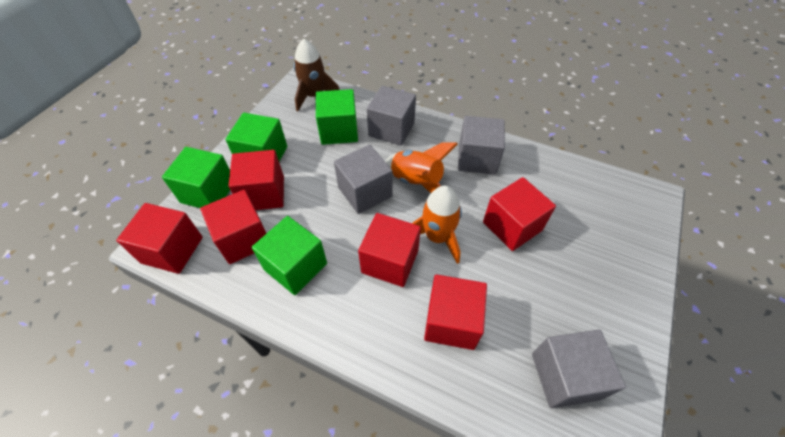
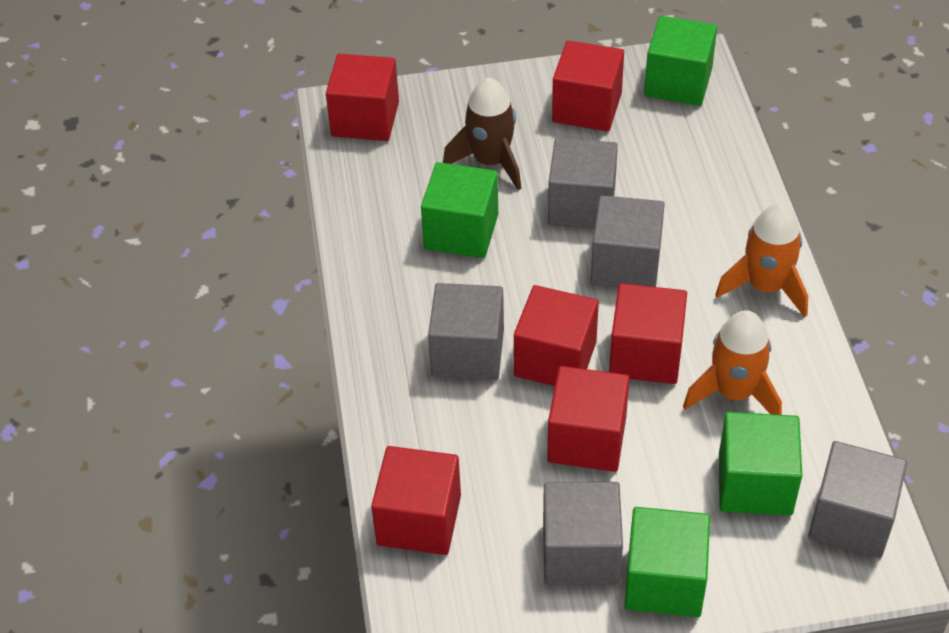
grey cube: [334,145,393,214] [367,86,416,146] [458,116,505,175] [532,330,626,408] = 4 -> [428,283,504,380] [543,482,623,585] [548,138,618,229] [591,195,665,287] [808,441,907,558] = 5

